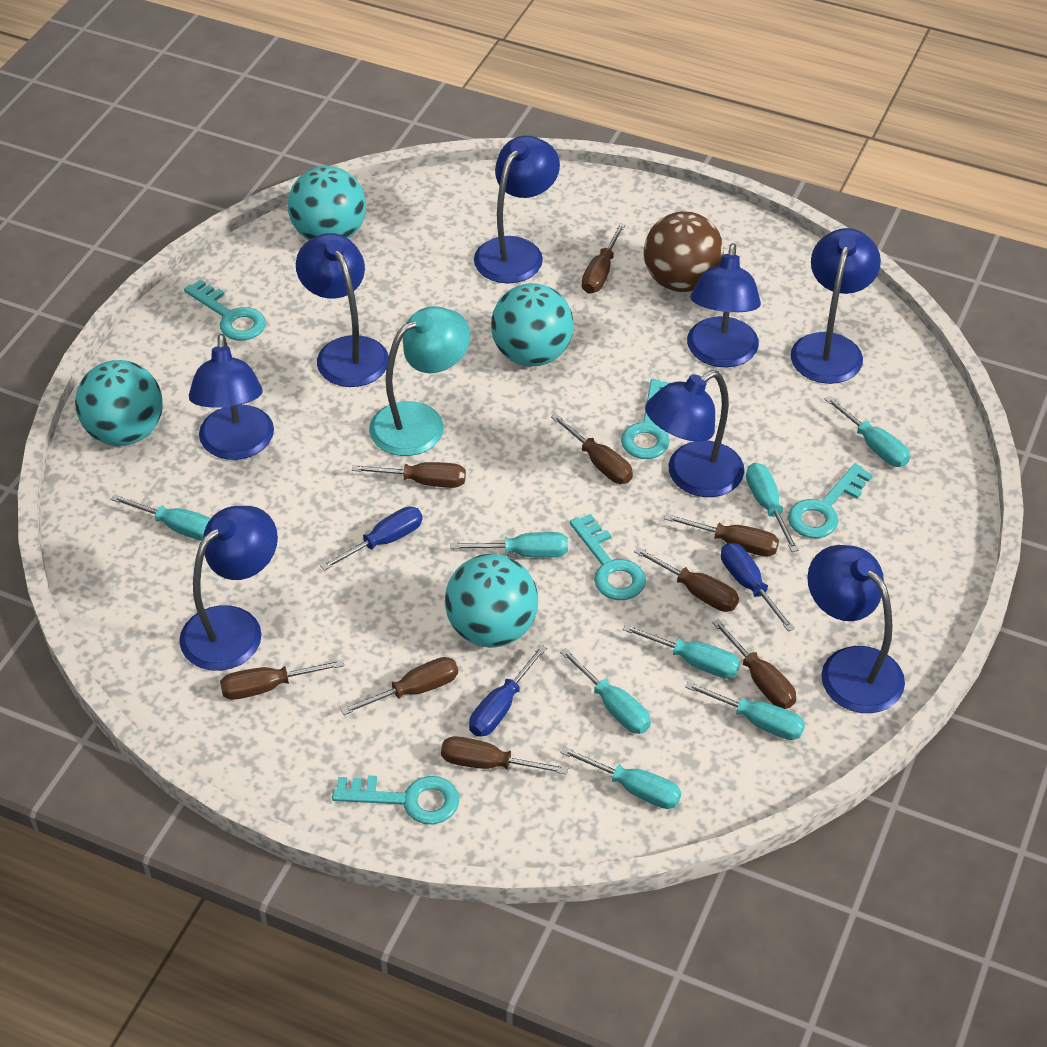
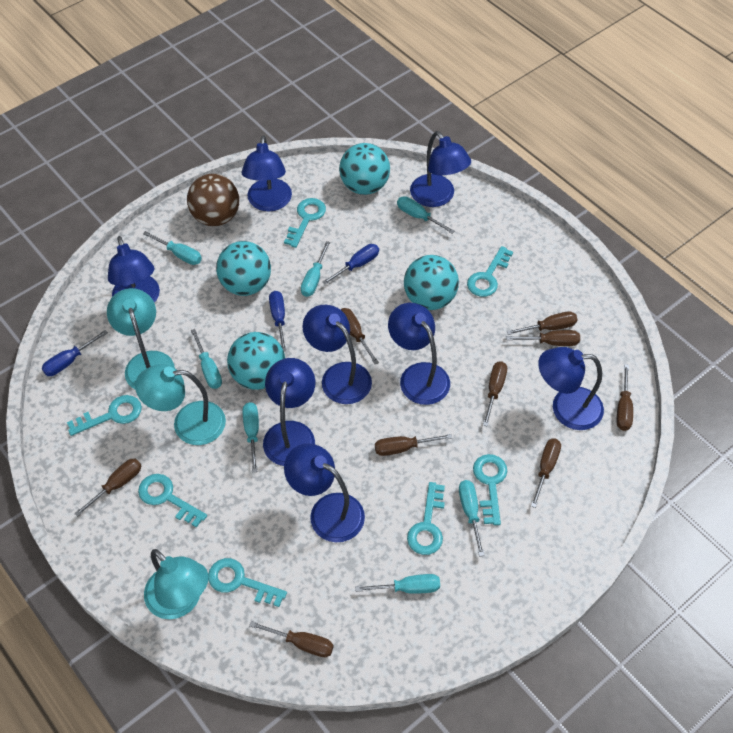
turquoise key: [184,279,266,341] [332,776,459,824] [570,514,646,600] [621,379,670,459] [788,463,873,538] = 5 -> [67,395,142,436] [138,474,207,528] [208,558,287,607] [284,198,326,248] [407,482,445,555] [467,246,513,297] [473,454,507,525] = 7
turquoise lamp: [369,306,471,456] = 1 -> [107,288,175,389] [135,364,226,445] [144,549,209,619] = 3
turquoise screwdriver: [111,494,211,541] [450,532,568,558] [560,648,651,734] [560,746,681,809] [623,624,740,678] [685,681,805,740] [746,463,799,552] [825,396,910,467] = 8 -> [143,231,202,265] [191,329,222,389] [243,402,259,473] [301,241,330,297] [355,574,440,594] [397,196,454,233] [459,480,485,557] = 7

